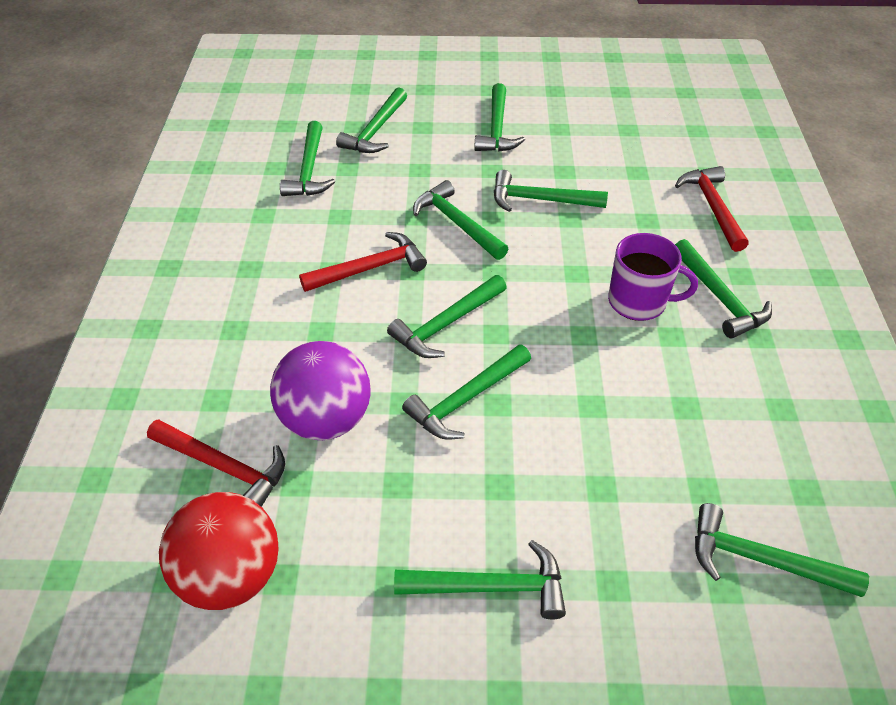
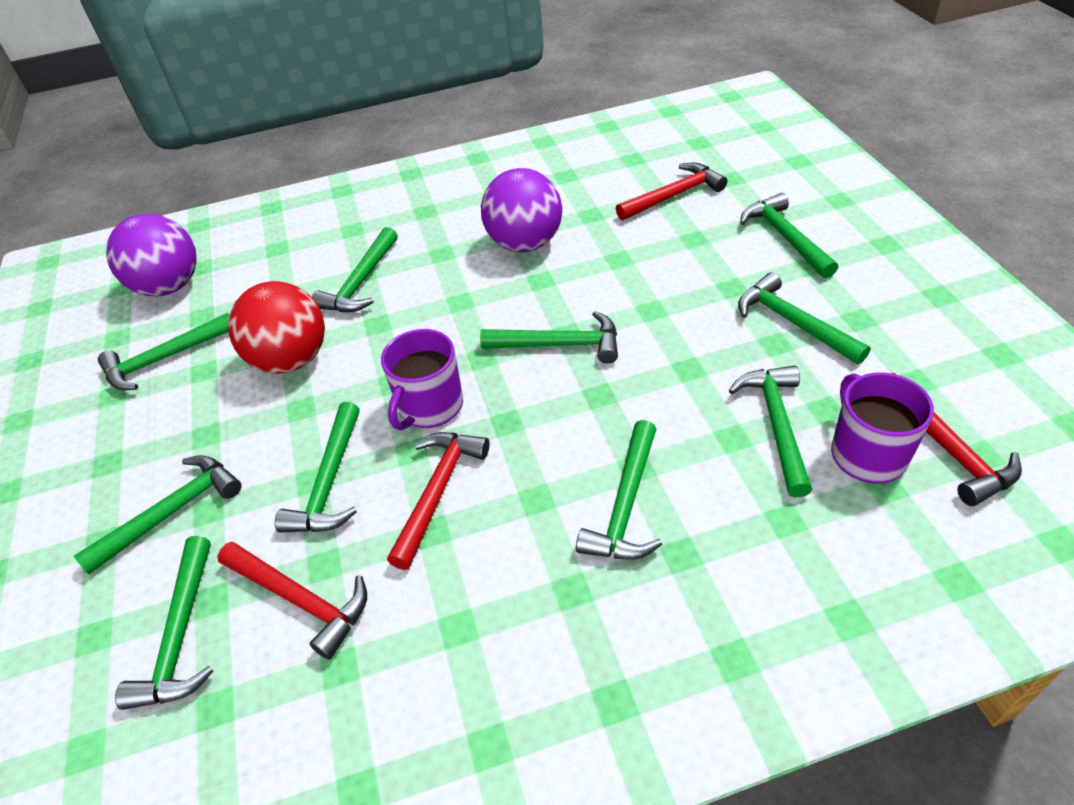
purple ball: [270,341,370,440] = 1 -> [106,214,197,296] [481,168,562,252] = 2
purple mug: [608,233,698,321] = 1 -> [381,329,463,430] [831,373,934,484] = 2
red hammer: [147,419,285,507] [299,232,427,292] [675,166,749,252] = 3 -> [217,542,367,660] [387,432,490,570] [616,163,727,220] [891,373,1022,506] = 4

